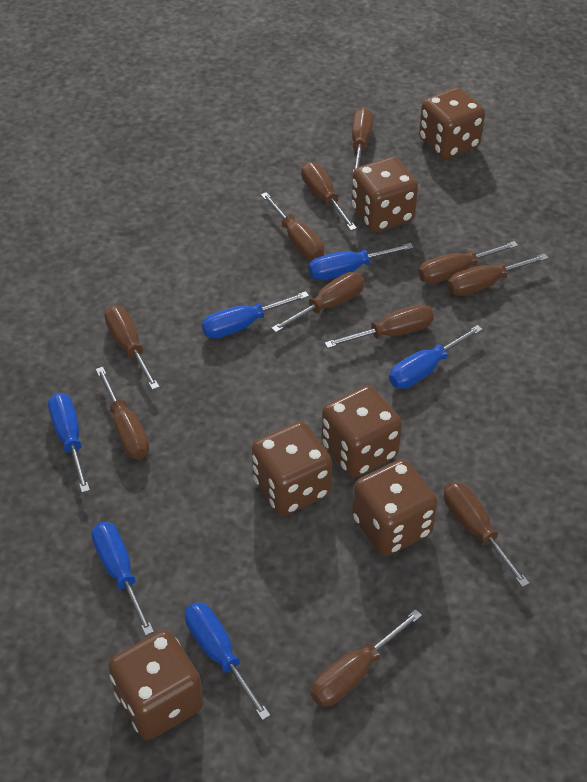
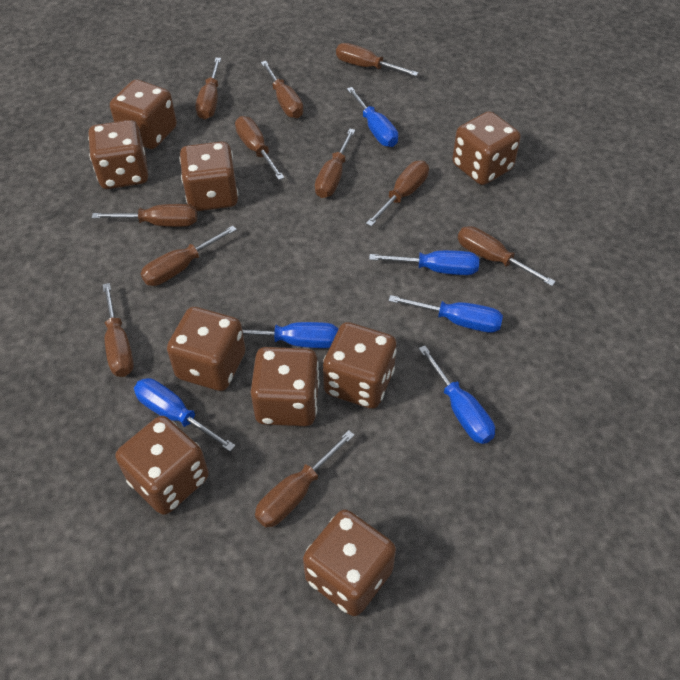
brown dice: [108,630,204,740] [251,422,332,516] [321,385,402,477] [351,157,418,232] [352,459,438,556] [419,87,485,159] = 6 -> [88,120,148,189] [110,80,177,149] [116,416,209,515] [167,307,246,391] [180,141,238,211] [251,347,319,426] [303,509,396,616] [323,322,397,409] [452,111,521,185] = 9

